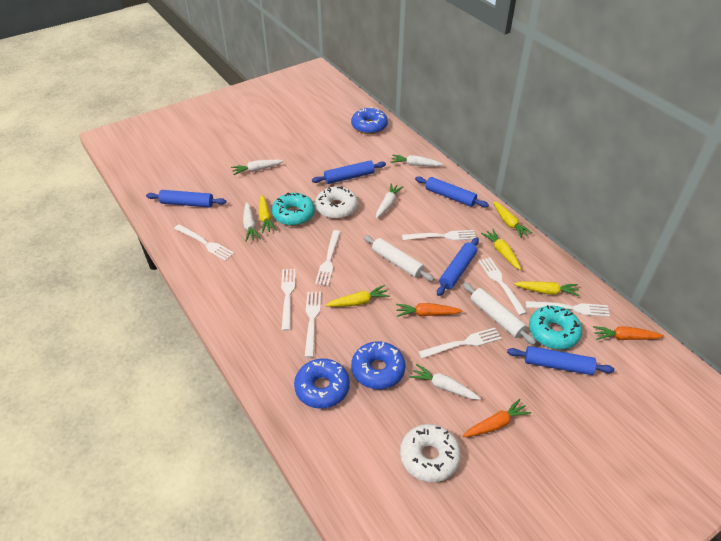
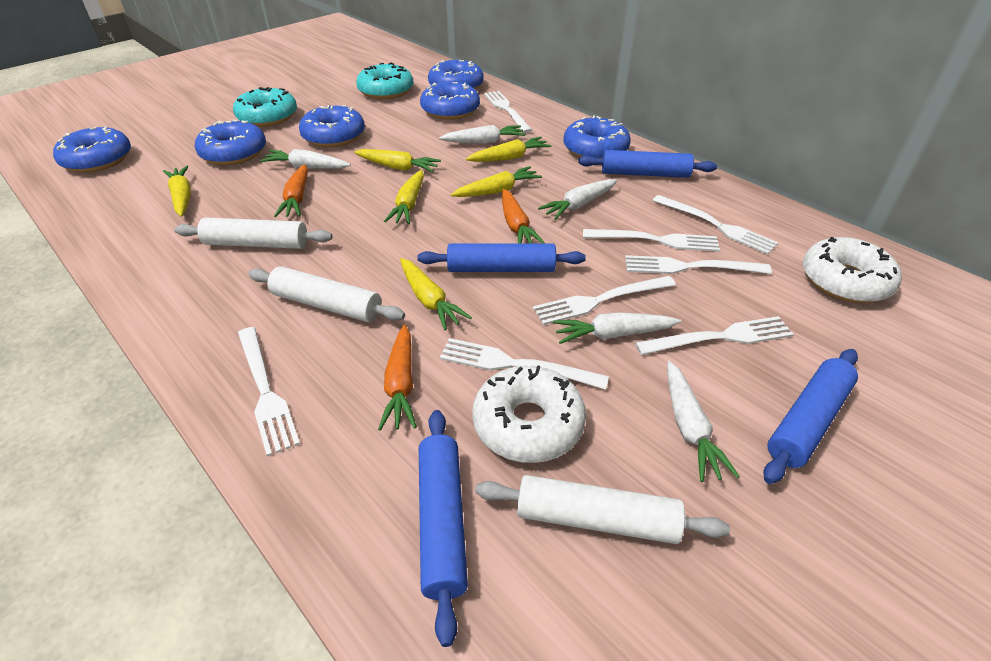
blue donut: [294,358,350,409] [351,107,388,134] [351,341,405,389] = 3 -> [53,126,131,173] [195,120,266,165] [299,105,365,147] [420,82,480,120] [428,60,484,90] [563,115,631,159] = 6
blue rolling pin: [146,190,226,207] [312,160,386,184] [415,176,489,208] [437,237,479,296] [507,346,615,375] = 5 -> [417,243,586,272] [419,410,468,647] [578,150,717,178] [763,349,858,484] = 4
white rolling pin: [364,235,434,281] [463,283,536,345] = 2 -> [174,217,332,249] [248,266,405,322] [475,475,730,544] = 3
yellow carrot: [259,195,277,233] [325,285,390,307] [481,229,521,270] [493,201,533,238] [514,281,580,296] = 5 -> [163,166,191,217] [354,149,441,172] [384,170,424,224] [400,258,472,330] [451,166,542,197] [466,137,551,162] = 6

